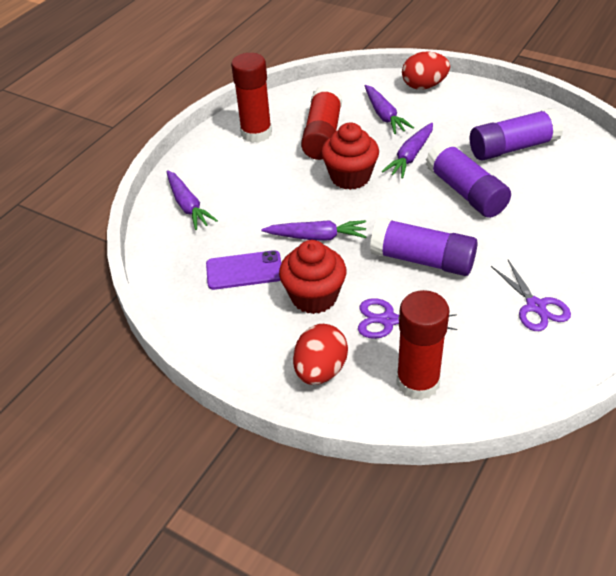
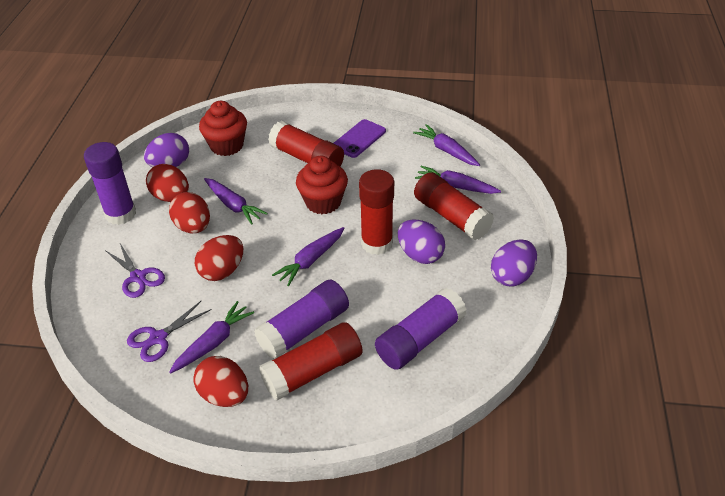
purple carrot: [166,170,218,230] [261,220,367,241] [365,85,414,134] [382,123,433,178] = 4 -> [169,301,254,374] [204,178,268,225] [272,227,344,286] [413,124,480,166] [415,166,501,194] = 5
purple egg: none = 0 -> [144,133,189,167] [398,219,445,264] [491,239,537,287] = 3
red egg: [293,324,348,385] [402,52,450,90] = 2 -> [146,164,189,202] [169,192,210,233] [193,356,248,407] [195,235,243,281] = 4
red glue stick: [231,53,272,143] [301,85,342,160] [396,290,450,400] = 3 -> [259,322,362,401] [268,121,344,166] [359,169,394,255] [414,172,494,240] = 4

